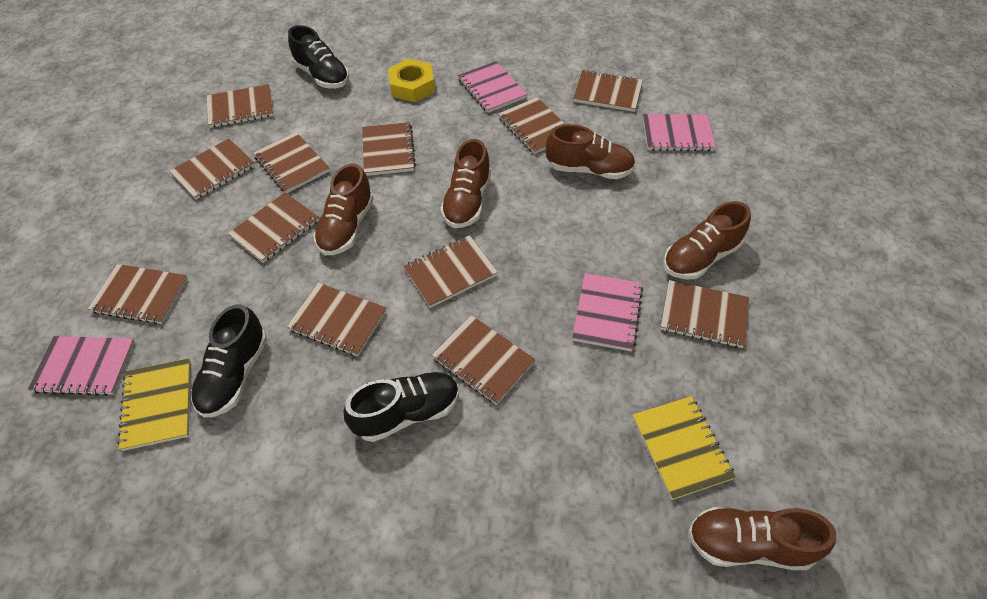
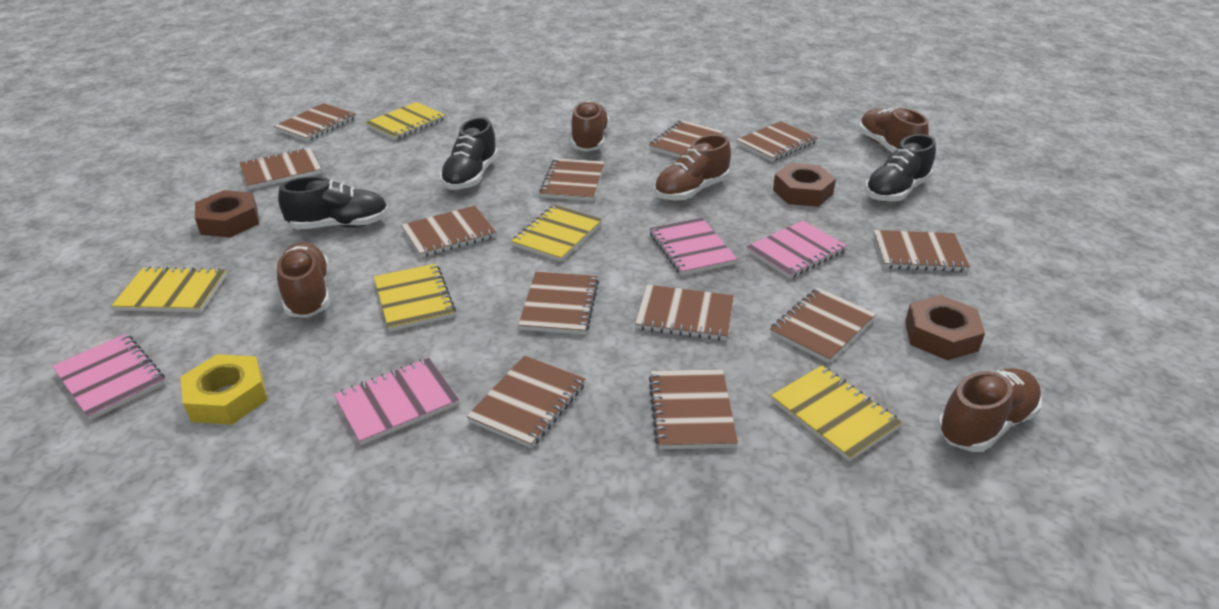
brown nut: none = 0 -> [195,190,259,238] [773,163,836,207] [905,295,985,361] = 3
yellow notebook: [117,358,191,451] [632,396,736,500] = 2 -> [111,266,227,312] [365,102,446,140] [374,264,456,332] [511,205,602,262] [771,365,902,462] = 5

